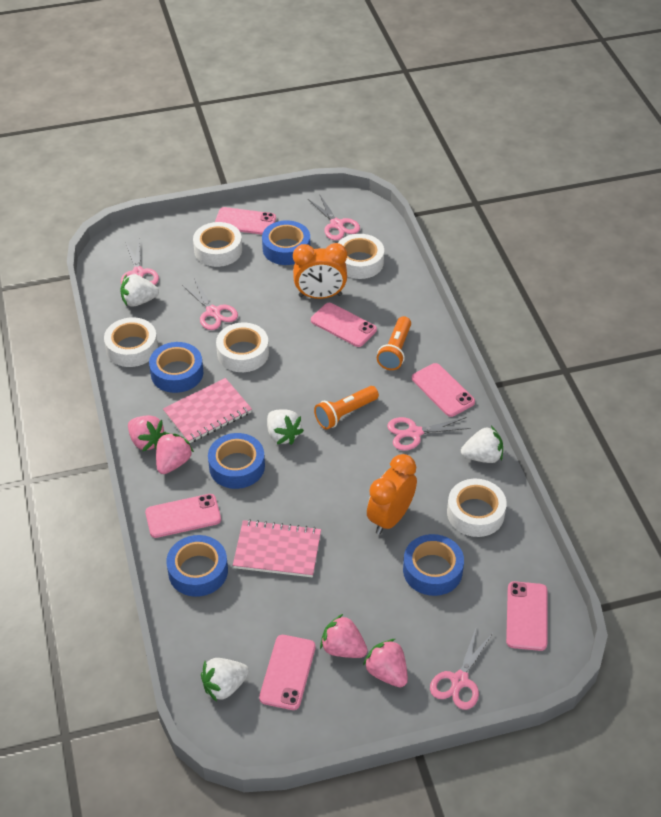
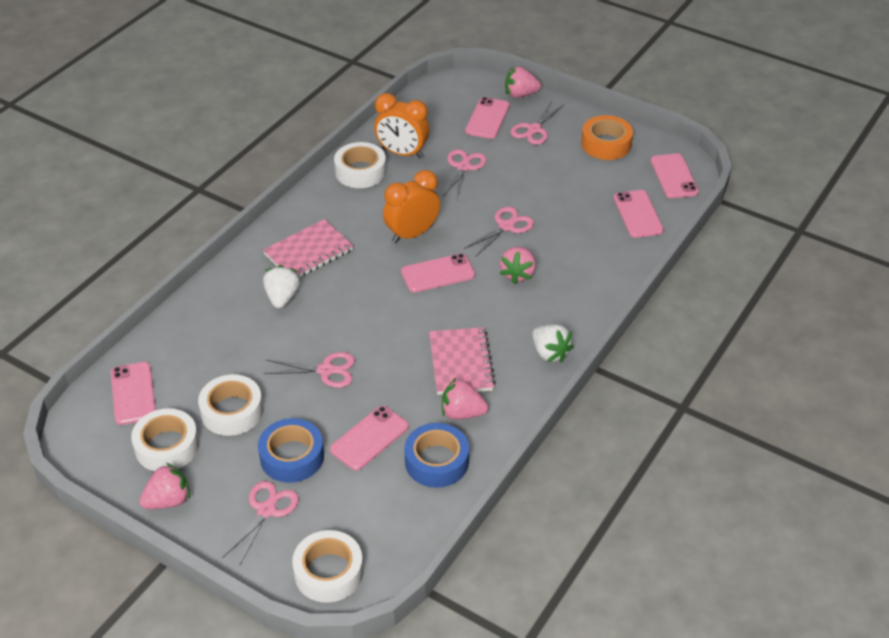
blue tape: [149,342,203,393] [166,535,228,597] [208,433,265,489] [262,220,310,265] [403,534,464,596] = 5 -> [258,418,324,483] [404,423,469,488] = 2
orange flashlight: [314,386,379,429] [377,316,411,370] = 2 -> none = 0
orange tape: none = 0 -> [581,115,633,160] = 1
white strawberry: [121,274,159,306] [201,658,249,702] [267,410,304,445] [461,426,503,463] = 4 -> [263,265,300,309] [532,325,573,362] = 2
white tape: [104,317,158,367] [193,222,242,267] [216,323,269,372] [338,234,384,279] [447,479,507,537] = 5 -> [131,408,199,471] [198,374,263,436] [292,530,363,602] [334,142,386,188] = 4

